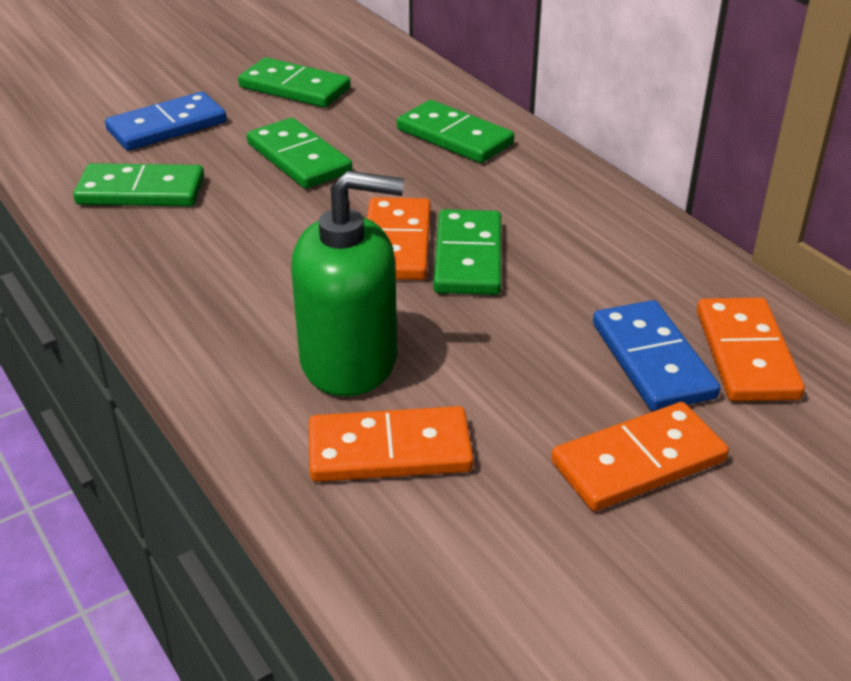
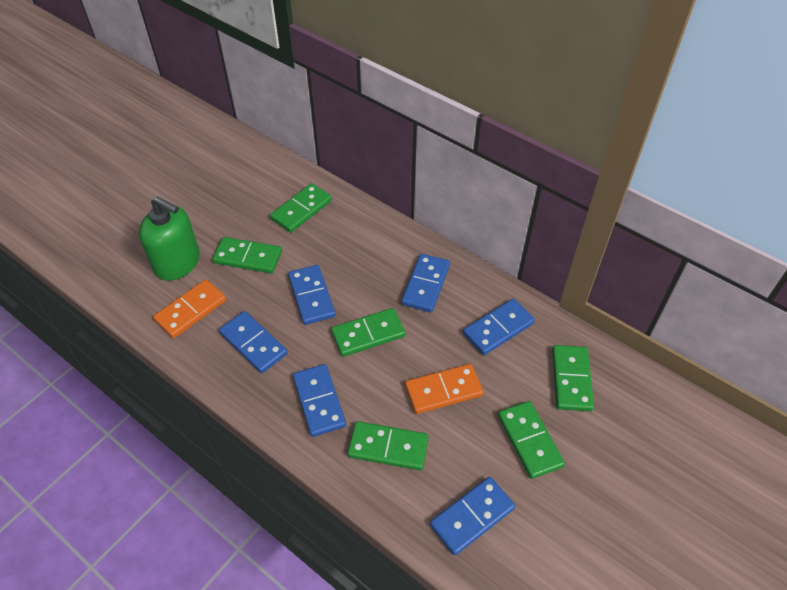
blue domino: [105,92,227,151] [593,300,720,411] = 2 -> [219,311,287,373] [288,265,335,325] [293,364,346,437] [401,254,450,312] [430,477,515,555] [463,299,535,355] = 6
green domino: [73,163,204,206] [238,57,350,108] [247,118,352,189] [397,100,514,163] [433,209,501,295] = 5 -> [213,237,282,273] [270,183,332,233] [331,308,405,357] [348,421,428,470] [498,401,565,479] [552,345,594,411] = 6
orange domino: [309,406,474,482] [367,197,431,280] [551,402,729,511] [697,298,805,401] = 4 -> [153,279,226,338] [405,364,483,414] = 2

